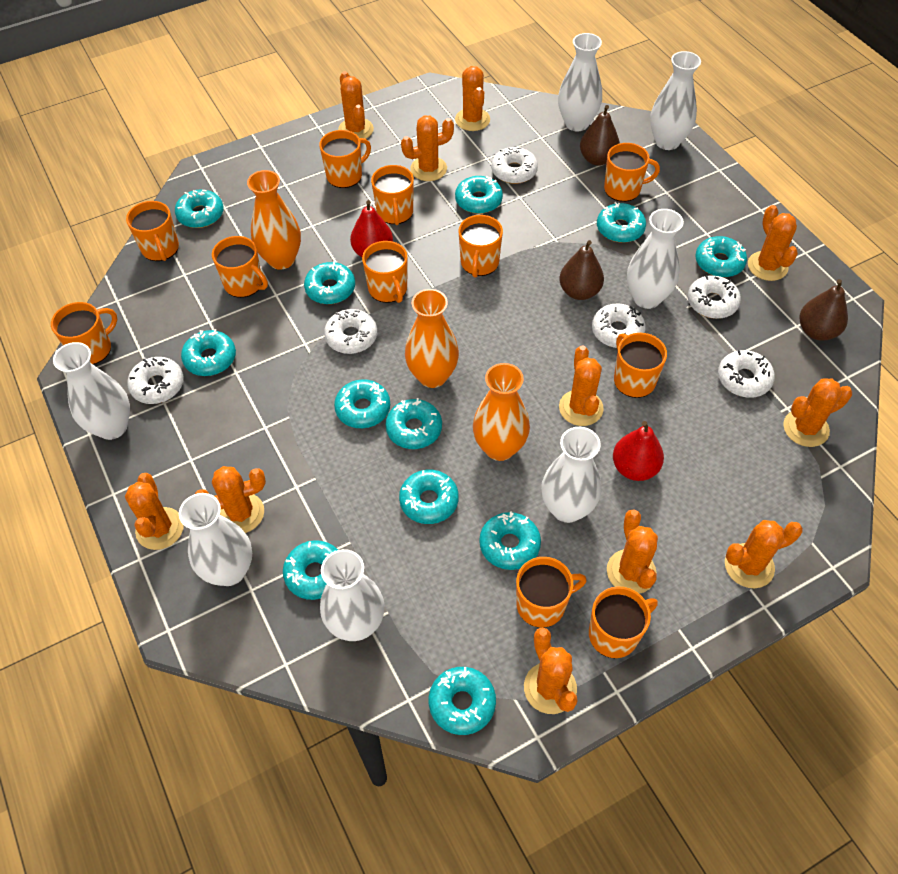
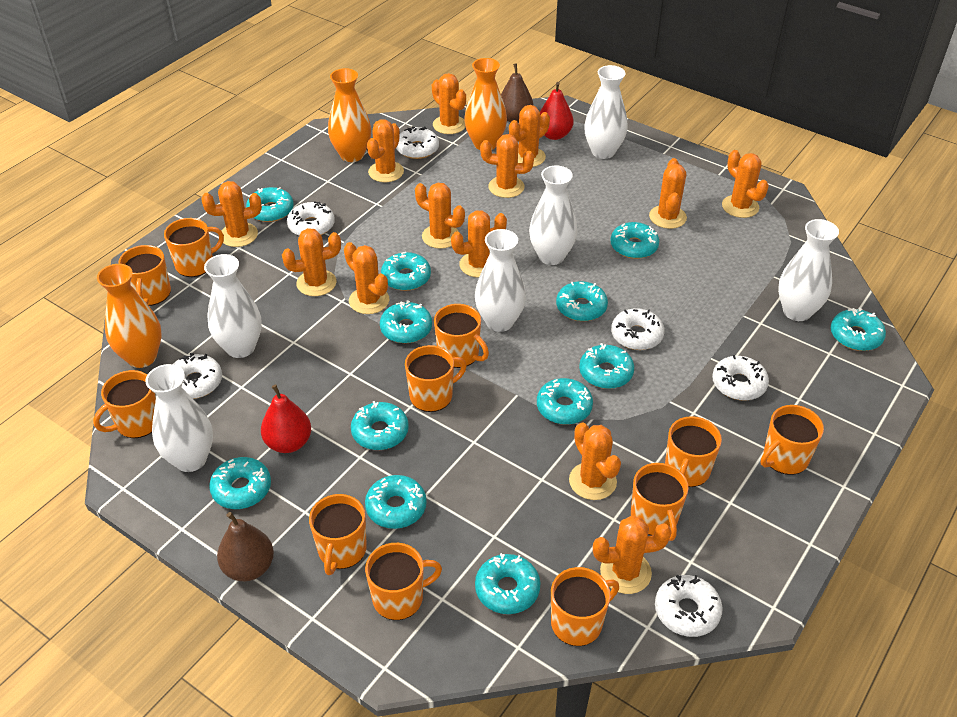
brown pear: [559,240,604,300] [580,105,620,166] [800,279,848,341] = 3 -> [217,512,274,581] [501,63,533,123] = 2
orange cactus: [125,473,184,550] [195,466,266,533] [338,72,374,139] [401,115,454,181] [455,66,490,131] [524,628,578,714] [559,346,604,426] [607,509,658,594] [725,520,803,588] [748,205,798,281] [783,378,852,447] = 11 -> [201,181,262,247] [282,228,341,296] [344,242,389,314] [367,119,404,182] [415,183,465,249] [432,73,466,134] [451,210,507,278] [480,134,534,198] [509,105,550,167] [569,423,621,500] [593,516,672,594] [649,158,687,229] [722,150,769,218] = 13
white vase: [53,342,130,440] [179,493,252,586] [320,549,384,641] [541,427,601,523] [558,33,602,131] [627,209,684,309] [650,51,701,150] = 7 -> [145,364,213,472] [204,254,262,358] [475,229,526,332] [529,166,577,265] [584,65,628,159] [778,219,839,321] = 6

